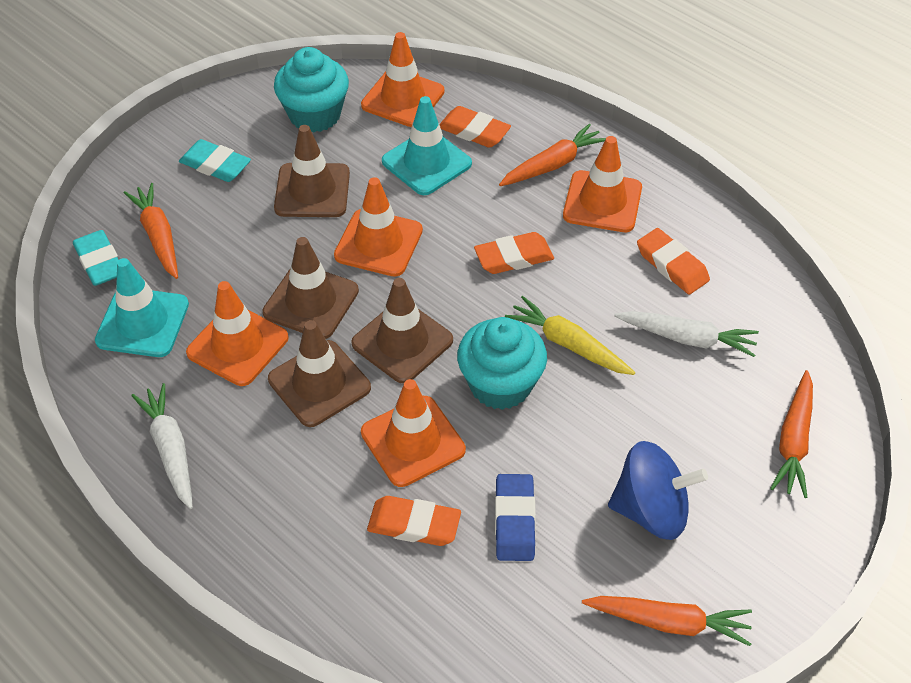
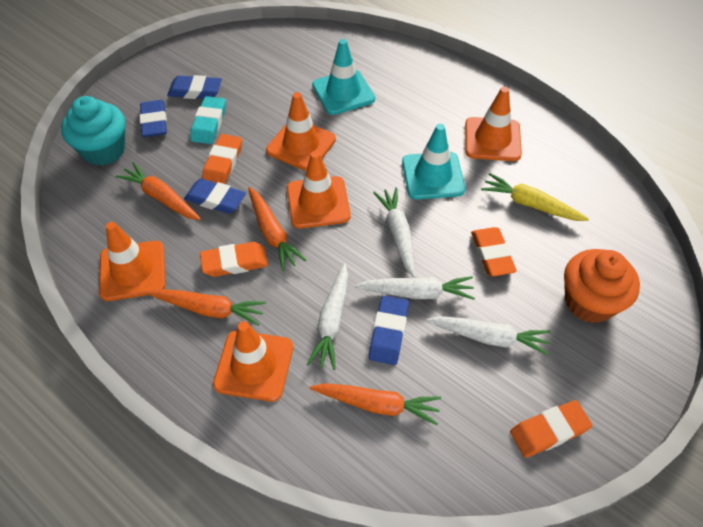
blue eraser: [495,474,536,561] = 1 -> [140,100,167,137] [167,75,222,99] [184,178,246,214] [369,296,409,365] = 4
blue spinning top: [608,441,708,540] = 1 -> none = 0
brown traffic cone: [263,237,359,339] [268,320,371,427] [274,125,350,217] [351,278,453,384] = 4 -> none = 0
orange cupcake: none = 0 -> [564,249,640,323] = 1
turquoise cupcake: [274,47,349,132] [457,317,547,410] = 2 -> [61,96,125,166] = 1
turquoise eraser: [73,230,119,286] [179,139,251,182] = 2 -> [190,96,226,144] = 1
white carrot: [131,383,193,509] [614,311,759,357] = 2 -> [306,263,348,370] [355,276,475,300] [373,188,416,278] [426,316,551,356] = 4

